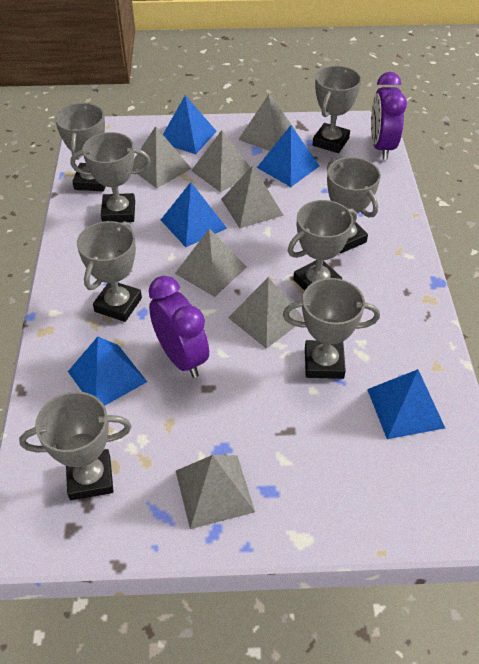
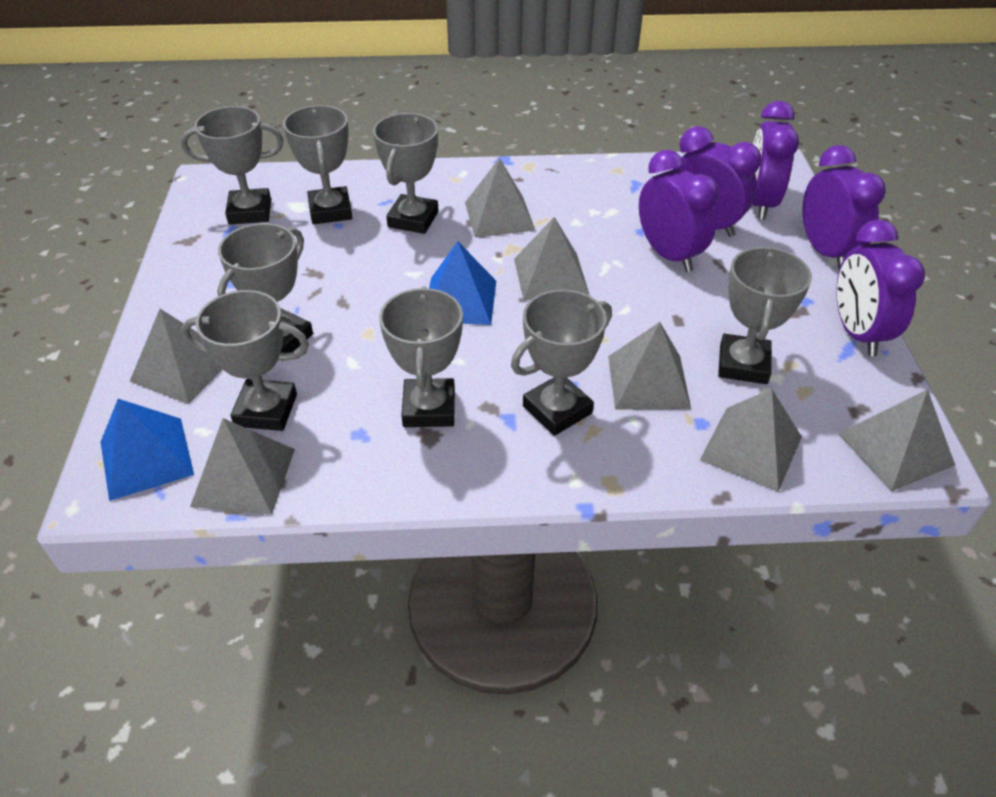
blue pyramid: [68,337,147,406] [161,182,227,247] [163,95,217,154] [257,125,319,187] [367,369,445,439] = 5 -> [101,399,194,501] [429,241,496,325] = 2
purple clock: [149,276,209,378] [371,72,407,159] = 2 -> [639,150,719,272] [672,126,761,237] [753,101,799,220] [803,145,886,269] [836,219,925,356] = 5

